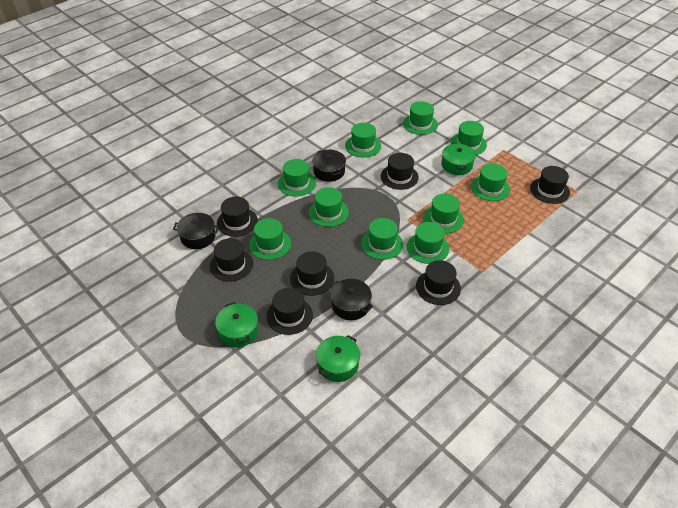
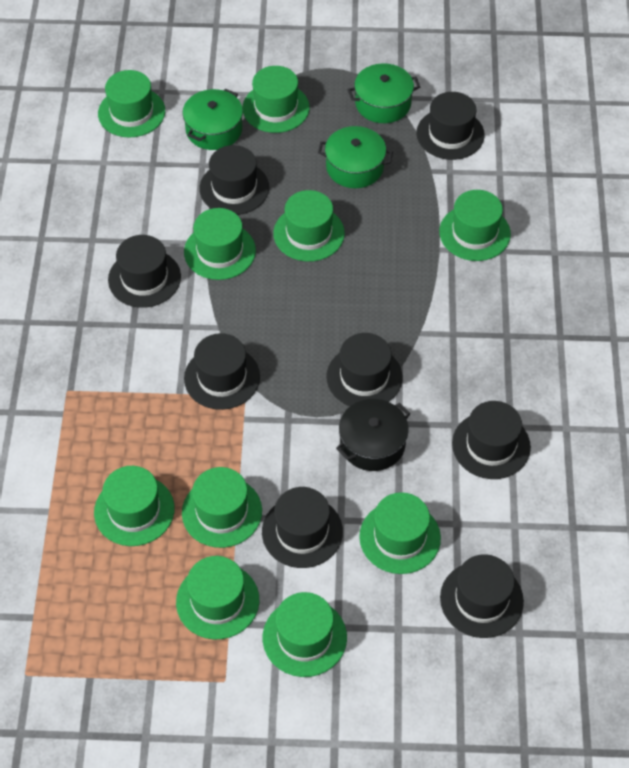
black hat: [210,238,253,282] [217,197,258,237] [266,288,313,335] [290,251,334,296] [380,153,419,190] [416,260,461,305] [530,166,570,204] = 7 -> [108,235,181,308] [184,333,260,410] [200,145,269,215] [262,487,343,568] [327,333,403,406] [416,92,485,160] [440,554,524,638] [452,401,531,479] = 8
black pot: [173,213,219,249] [312,150,346,182] [330,279,373,320] = 3 -> [336,399,410,471] = 1

